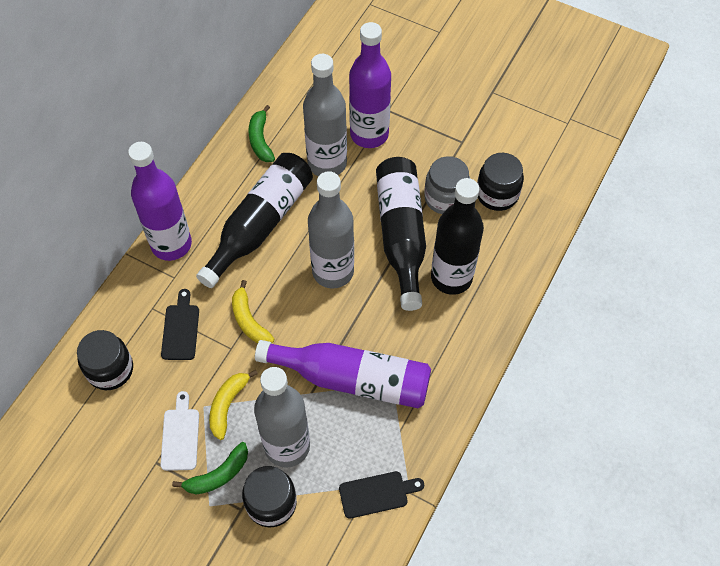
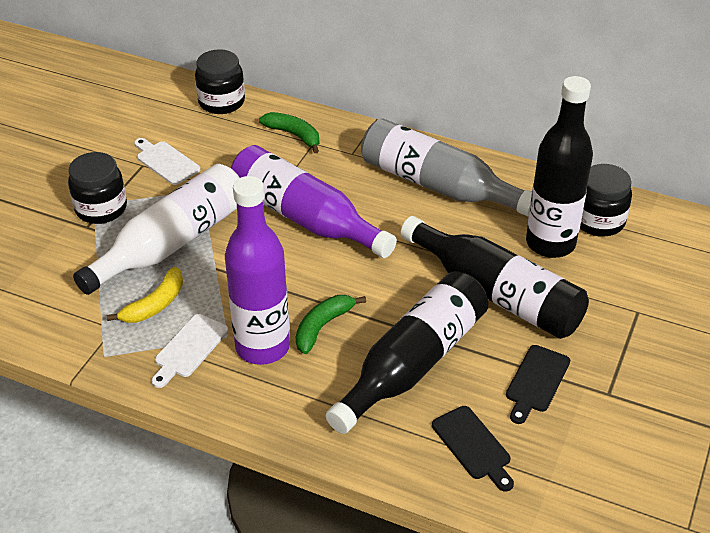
grey bottle: [254,367,310,468] [303,54,347,176] [308,171,354,289] = 3 -> [361,118,532,216] = 1
grey jar: [424,156,470,214] = 1 -> none = 0
purple bottle: [128,142,192,261] [255,340,431,409] [349,22,391,148] = 3 -> [225,176,290,365] [231,145,397,258] = 2
white bottle: none = 0 -> [73,164,240,295] = 1
white cutting board: [160,391,199,471] = 1 -> [134,138,200,185] [151,314,228,388] = 2
yellow banana: [209,370,258,440] [232,280,274,343] = 2 -> [107,267,183,323] = 1

